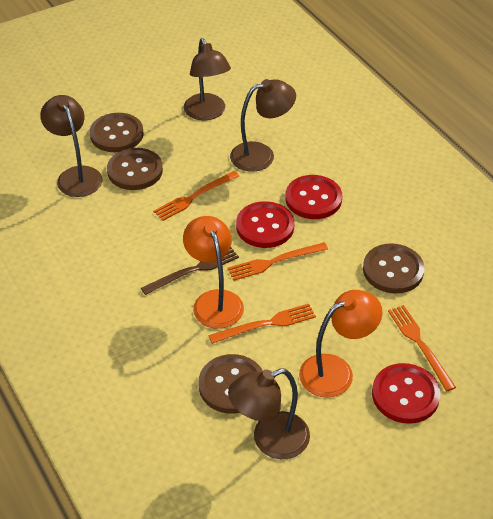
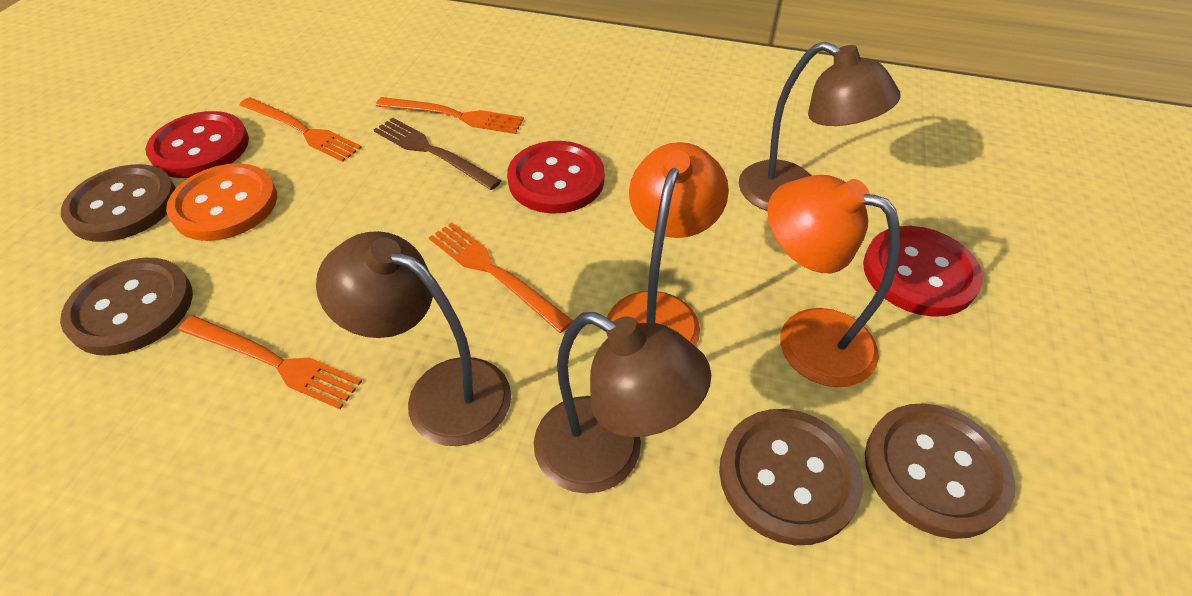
brown lamp: [40,95,102,197] [184,38,231,120] [228,368,310,459] [230,79,296,172] = 4 -> [316,231,511,446] [534,312,711,494] [739,42,900,211] = 3
orange button: none = 0 -> [166,163,277,241] = 1

